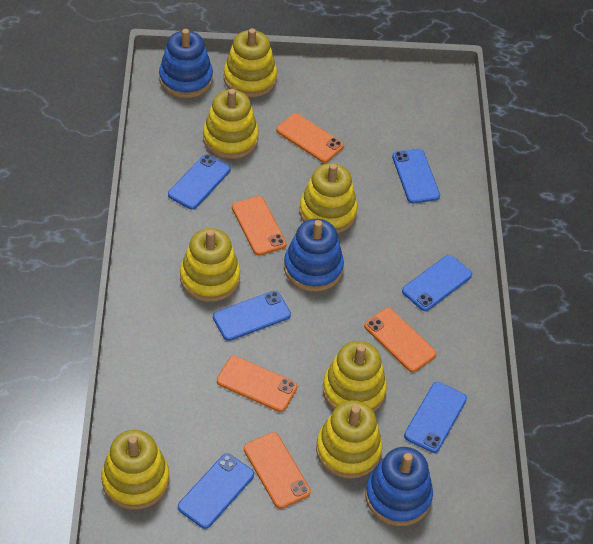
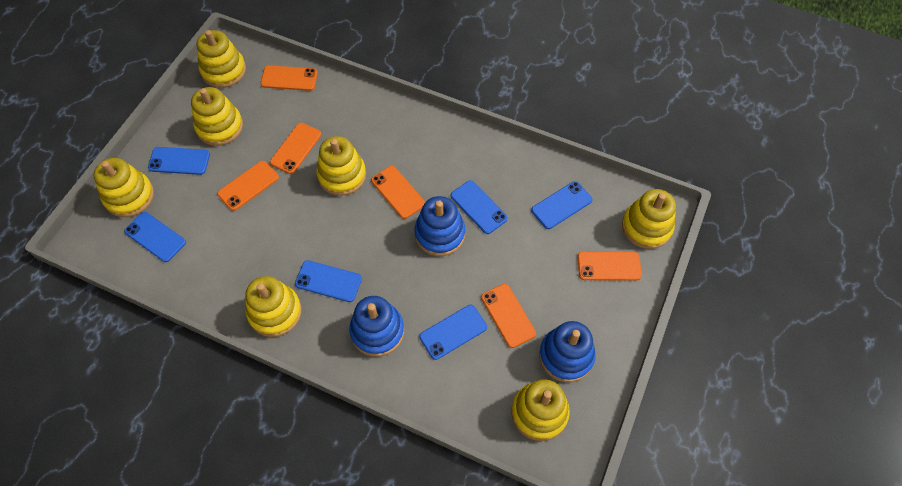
orange phone: [217,356,297,412] [232,196,287,256] [244,432,311,509] [276,113,344,163] [364,308,437,372] = 5 -> [217,161,279,211] [260,65,318,91] [270,123,321,174] [371,166,425,219] [481,284,536,348] [577,252,642,280] = 6

